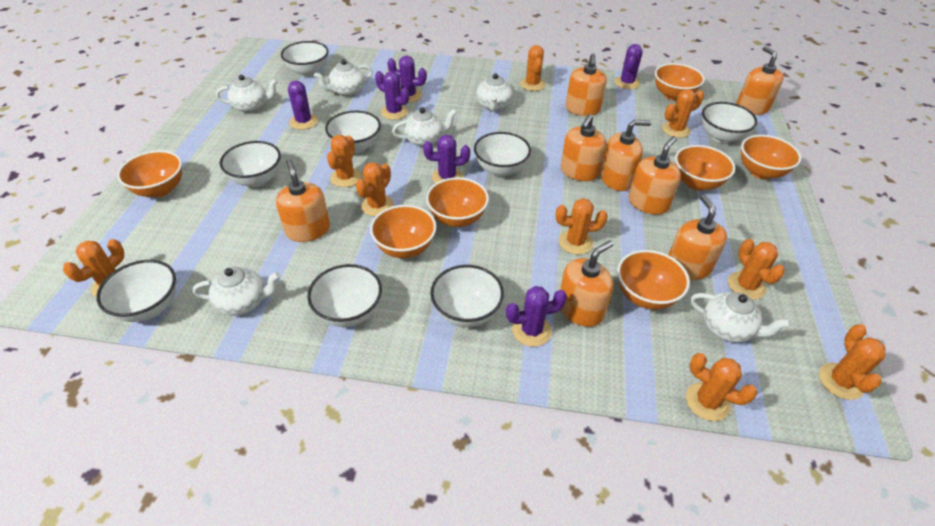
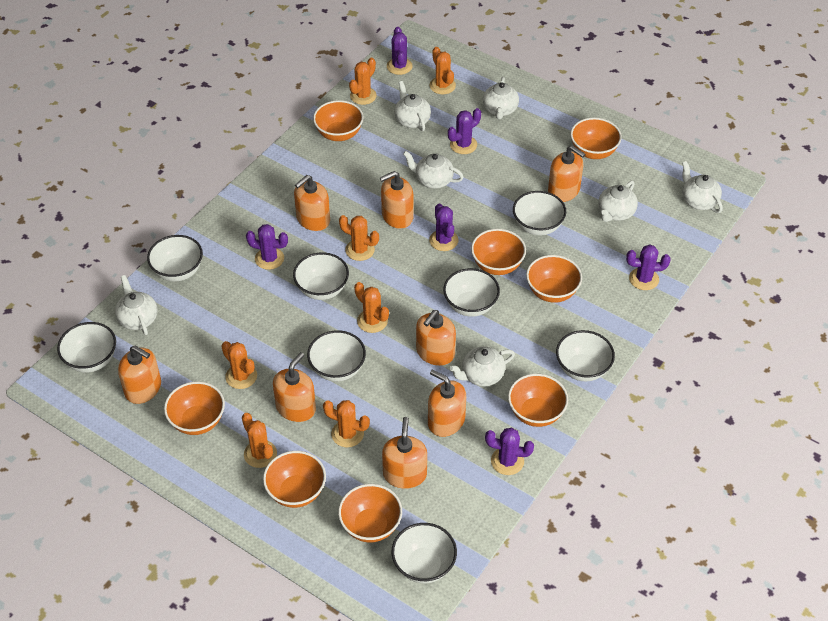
orange bowl: [117,150,182,198] [370,205,437,258] [426,177,489,227] [617,250,690,310] [655,63,705,101] [675,145,735,191] [741,135,801,179] = 7 -> [164,381,225,435] [263,451,326,508] [313,100,364,141] [338,484,402,542] [471,229,526,275] [508,374,568,427] [526,255,582,303] [570,118,622,159] = 8
orange cactus: [63,239,124,297] [327,135,362,187] [356,162,394,216] [520,45,546,91] [555,198,608,255] [662,89,704,138] [686,353,758,421] [728,239,785,300] [819,324,885,400] = 9 -> [221,341,257,389] [242,413,277,468] [323,400,370,447] [339,215,379,261] [349,58,377,105] [354,282,389,333] [429,47,456,94] = 7
white teapot: [193,267,281,315] [216,75,278,113] [314,59,373,97] [392,107,457,147] [476,73,513,111] [690,292,791,342] = 6 -> [115,275,157,335] [394,81,431,131] [403,151,464,189] [449,346,515,386] [483,77,519,119] [598,180,638,222] [682,161,723,213] = 7

